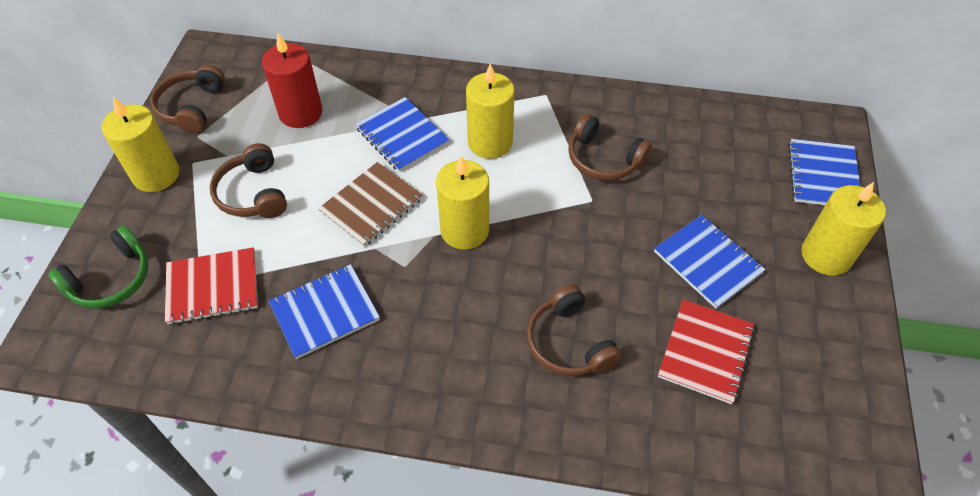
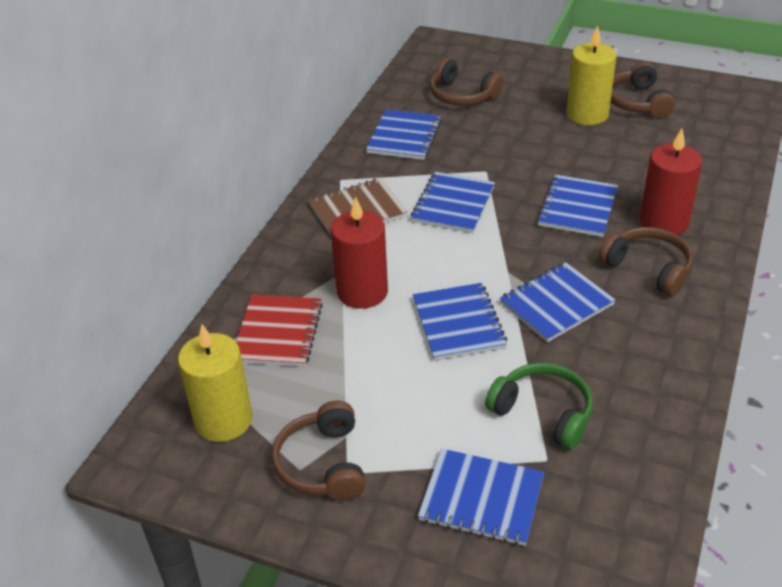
blue notebook: [269,264,380,359] [355,97,450,172] [654,215,766,309] [788,139,860,205] = 4 -> [366,109,442,160] [411,172,495,233] [413,283,507,361] [418,449,544,546] [499,262,616,342] [537,175,618,237] = 6
red candle: [262,33,322,128] = 1 -> [331,196,388,309] [640,128,702,236] = 2
red notebook: [165,247,258,325] [658,299,755,404] = 2 -> [236,295,323,367] = 1
yellow candle: [102,97,179,192] [436,155,489,250] [466,63,515,159] [801,182,886,276] = 4 -> [178,324,253,442] [566,25,617,125] = 2

